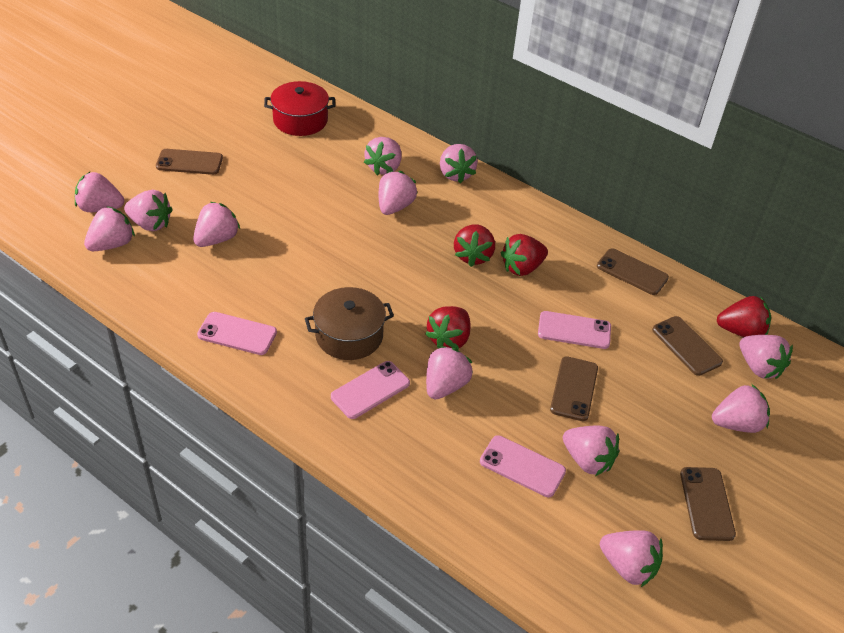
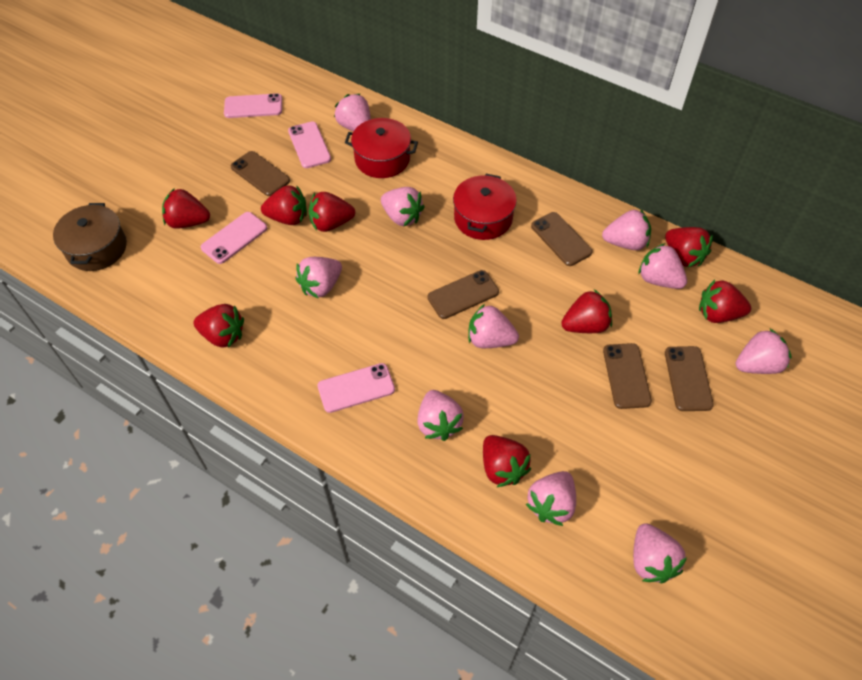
pink strawberry: [75,172,124,212] [84,206,135,251] [124,190,173,231] [193,202,240,247] [364,137,401,175] [379,171,417,215] [426,346,473,399] [440,144,478,183] [563,426,619,476] [600,530,663,587] [712,384,770,433] [739,335,793,379] = 12 -> [296,257,342,299] [334,94,371,132] [381,187,425,226] [417,390,464,441] [468,304,519,348] [526,471,576,526] [602,210,651,250] [633,523,687,583] [638,243,687,289] [736,329,792,374] = 10
red pot: [264,81,335,136] = 1 -> [345,118,418,178] [453,174,517,240] = 2
red strawberry: [425,306,471,349] [454,224,495,267] [501,234,548,276] [717,296,771,337] = 4 -> [162,188,210,229] [194,304,244,348] [261,185,307,225] [309,192,355,232] [483,435,531,487] [561,289,612,333] [665,227,713,267] [699,280,751,323] = 8

